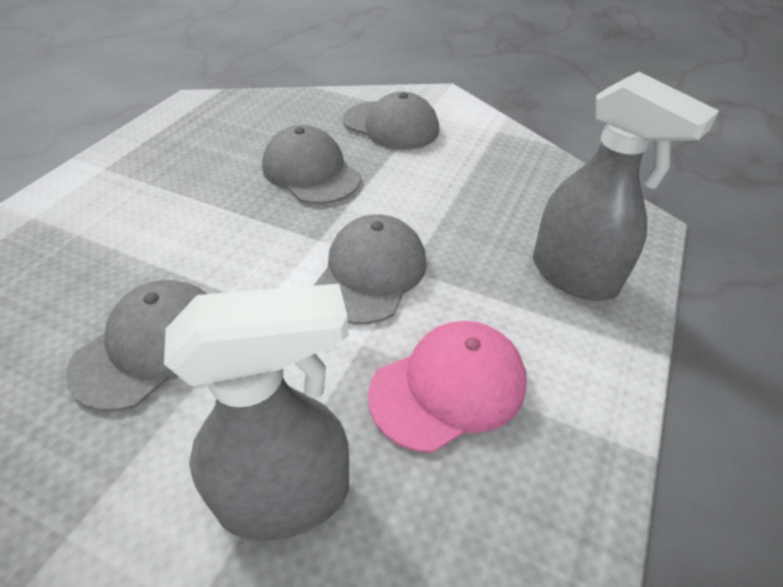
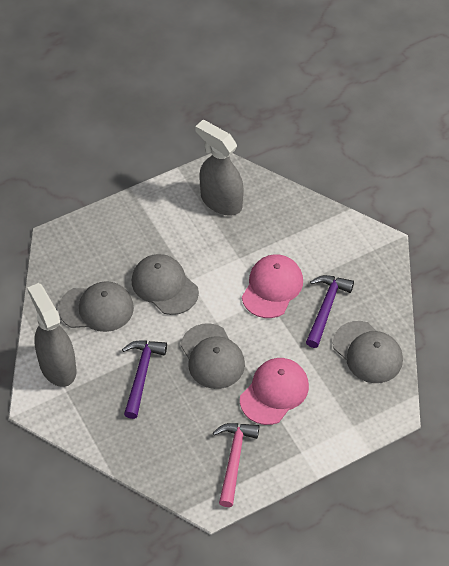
pink cap: [368,321,527,453] = 1 -> [240,358,309,425] [242,254,303,318] = 2
pink hammer: none = 0 -> [213,423,259,507] = 1
purple hammer: none = 0 -> [122,341,167,419] [306,275,354,348] = 2

